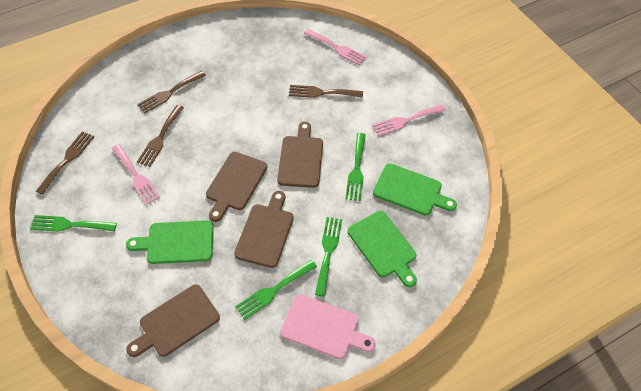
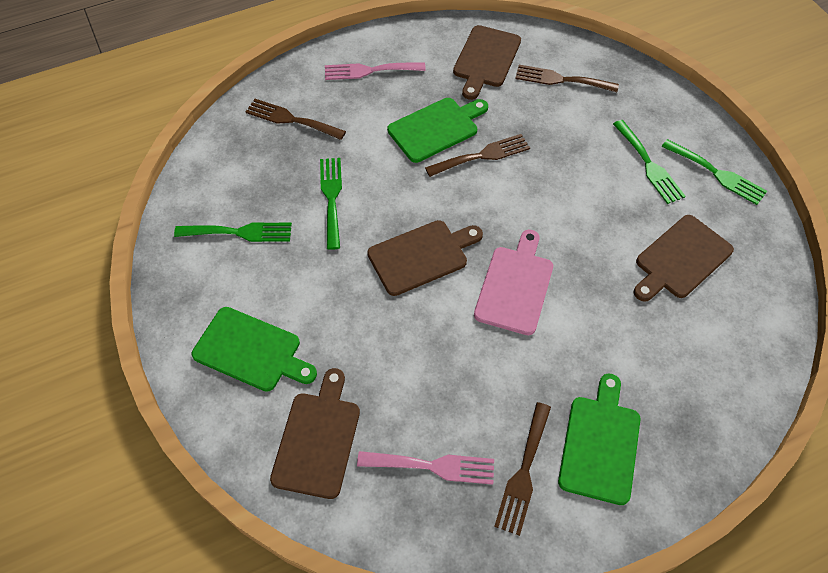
pink fork: [112,144,160,205] [304,29,367,66] [372,104,445,136] = 3 -> [325,62,426,80] [357,451,494,485] = 2

